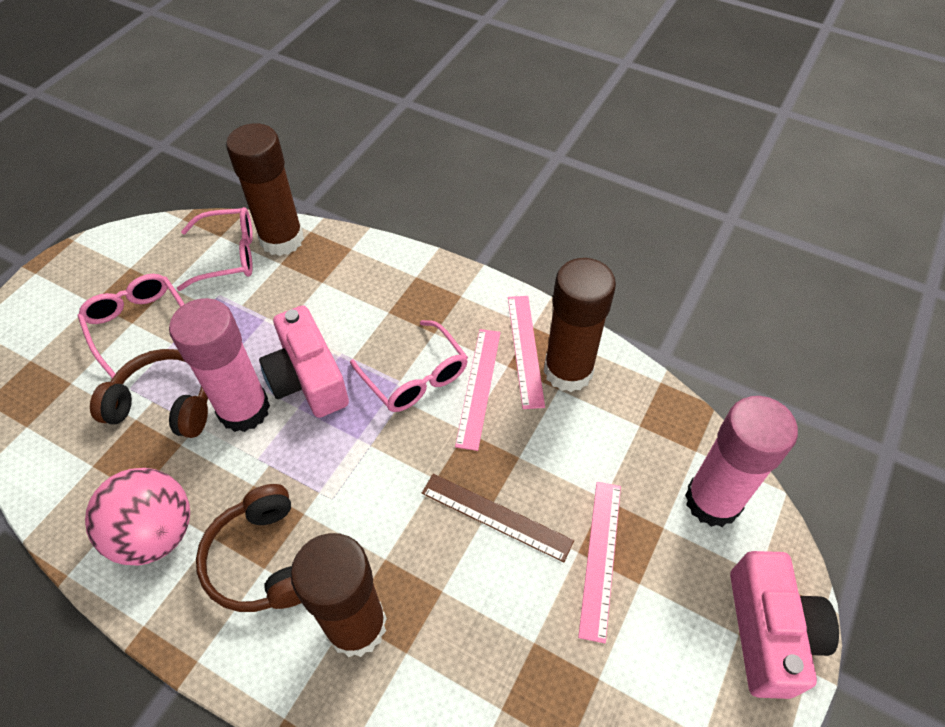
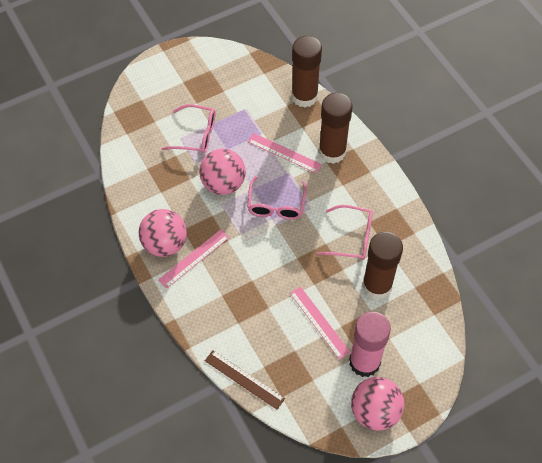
brown headphones: [90,349,208,438] [196,484,301,612] = 2 -> none = 0
pink ball: [85,468,190,565] = 1 -> [139,209,187,257] [199,149,246,195] [351,377,404,431] = 3
pink camera: [259,305,349,418] [730,551,839,699] = 2 -> none = 0
pink glue stick: [169,298,270,432] [685,396,798,527] = 2 -> [349,312,391,377] = 1

